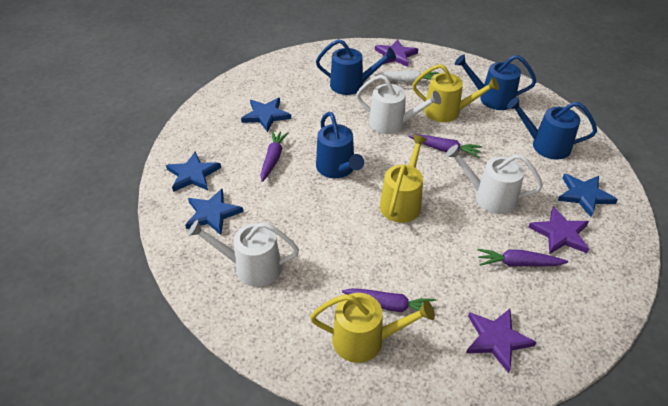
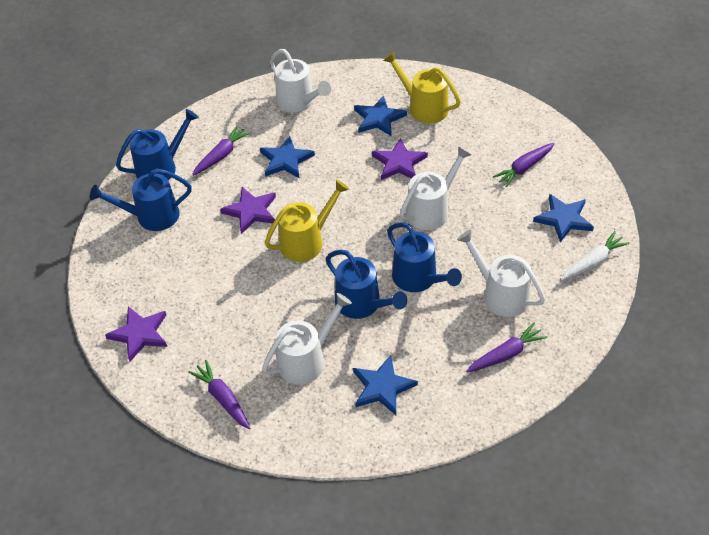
white watering can: [188,220,299,287] [356,75,441,134] [446,145,543,214] = 3 -> [262,293,352,385] [270,49,331,112] [400,146,472,230] [457,230,545,317] = 4
yellow watering can: [310,293,435,363] [380,135,428,223] [412,64,499,122] = 3 -> [265,180,349,262] [383,51,461,124] = 2

